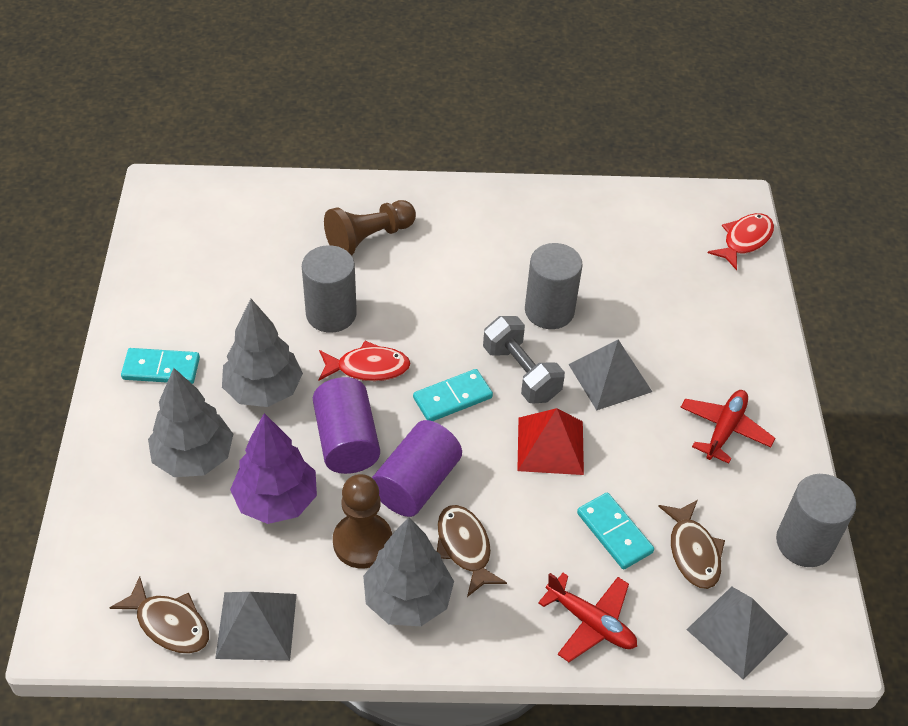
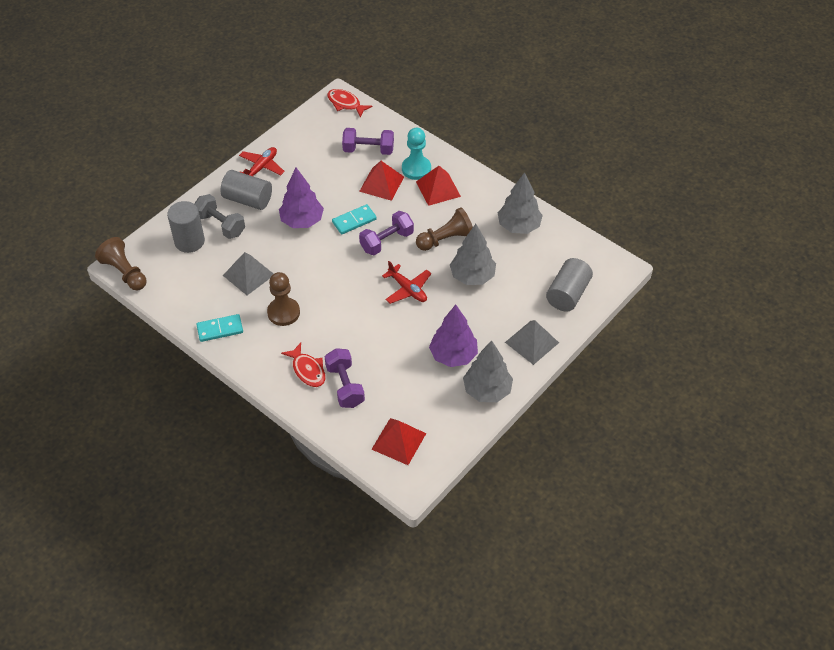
brown fish: [109,576,209,654] [437,505,507,597] [658,500,725,589] = 3 -> none = 0
brown pawn: [324,200,416,256] [333,474,392,568] = 2 -> [95,237,146,291] [267,272,300,326] [416,207,473,251] = 3
grey pyramid: [215,592,297,661] [568,340,652,410] [686,586,788,680] = 3 -> [223,252,273,295] [505,320,559,365] = 2
purple cylinder: [313,377,380,474] [372,420,462,517] = 2 -> none = 0
purple dumbbell: none = 0 -> [325,348,365,408] [342,128,394,155] [359,211,414,255] = 3
purple tree: [230,413,317,524] = 1 -> [279,168,324,228] [429,305,478,367] = 2
red pyramid: [517,408,584,475] = 1 -> [359,161,404,201] [371,418,426,465] [416,166,461,206] = 3
turquoise domino: [121,348,200,384] [413,369,493,421] [577,492,654,569] = 3 -> [196,314,243,342] [332,204,377,234] = 2
turquoise pawn: none = 0 -> [402,128,431,180] = 1

